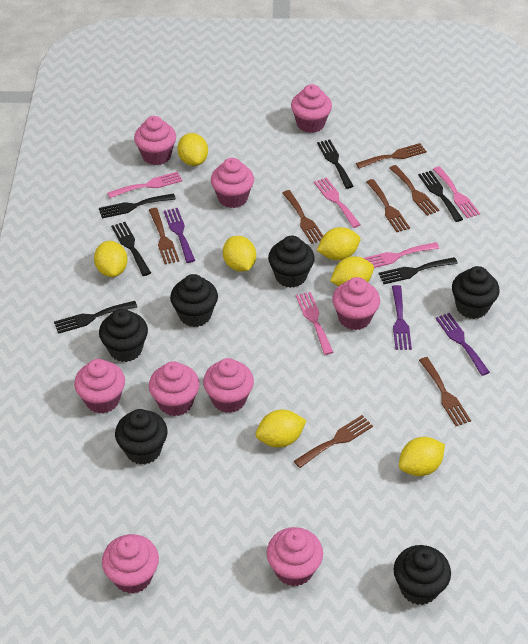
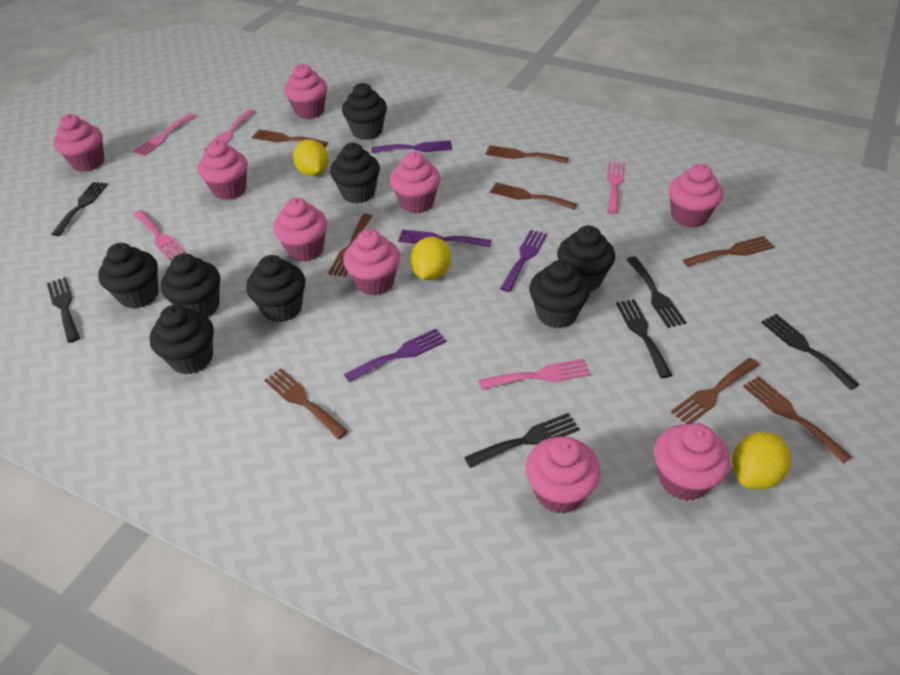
black cupcake: [99,308,148,362] [115,409,168,465] [170,274,218,327] [268,236,315,288] [394,545,451,605] [452,266,500,319] = 6 -> [98,243,159,309] [150,305,214,375] [161,253,220,317] [246,255,305,322] [330,143,380,204] [342,83,387,140] [529,260,590,328] [557,226,615,291] = 8
brown fork: [149,208,179,264] [282,190,323,244] [294,415,373,468] [356,143,427,169] [366,179,410,232] [389,165,439,216] [419,357,471,426] = 7 -> [252,129,328,147] [264,368,348,439] [328,214,372,277] [485,145,569,164] [490,182,577,210] [671,358,759,424] [683,236,775,267] [743,376,852,463] = 8
purple fork: [164,208,195,263] [392,285,412,350] [435,313,490,376] = 3 -> [344,329,446,382] [371,140,452,153] [398,230,492,247] [500,230,547,292] = 4
yellow lemon: [94,241,128,277] [177,133,208,166] [223,236,256,272] [256,409,307,448] [316,227,360,260] [330,256,374,286] [399,437,445,476] = 7 -> [293,139,329,176] [410,237,451,280] [732,432,791,490] = 3

